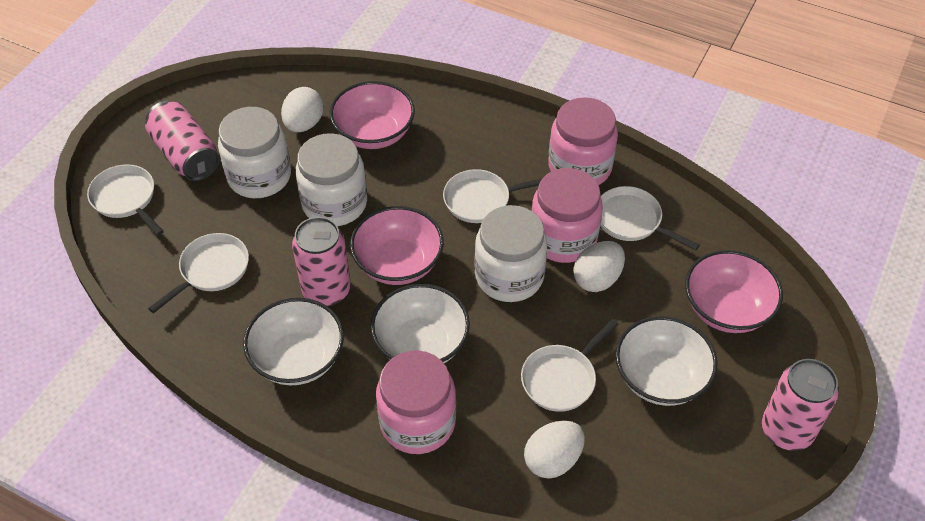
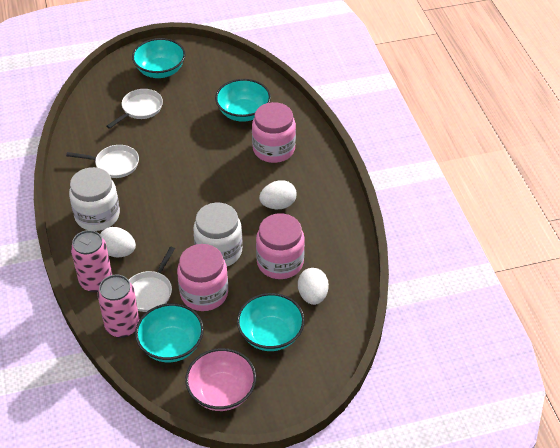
pink bowl: [330,81,415,149] [350,206,444,285] [685,250,783,333] = 3 -> [185,348,256,411] = 1
pink can: [145,101,219,181] [292,217,351,307] [762,359,838,451] = 3 -> [71,230,112,292] [98,275,140,338] = 2
turquoise bowl: none = 0 -> [132,38,186,78] [135,303,204,362] [215,79,271,122] [237,293,305,351] = 4
white bowl: [243,298,344,386] [371,284,470,364] [615,316,718,406] = 3 -> none = 0
white jar: [218,107,291,198] [296,133,367,226] [474,205,547,302] = 3 -> [69,167,120,231] [193,203,242,266] = 2
white pan: [87,164,164,236] [148,233,249,313] [443,169,542,223] [521,319,619,412] [600,186,700,251] = 5 -> [66,145,139,178] [107,89,163,129] [129,247,175,312] = 3

